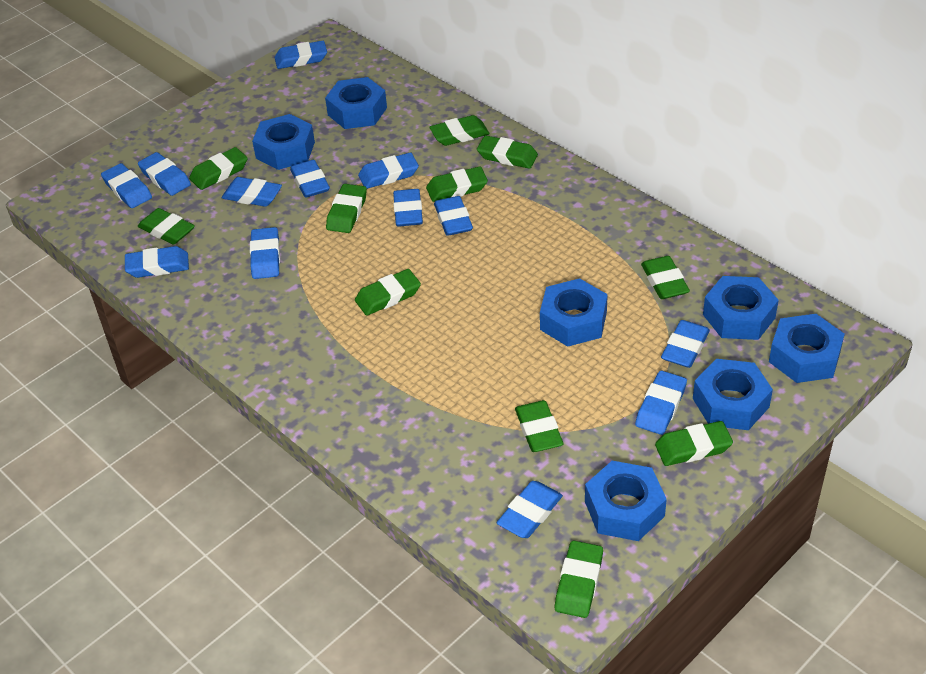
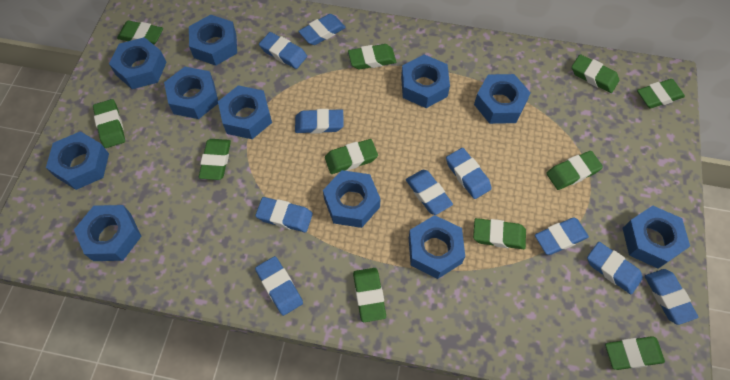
blue eraser: [101,163,152,208] [125,246,189,278] [138,152,191,196] [222,177,282,207] [250,227,280,279] [275,41,327,69] [290,160,330,198] [358,152,419,189] [393,189,423,227] [434,196,473,236] [497,481,563,538] [635,371,687,435] [661,320,710,368] = 13 -> [255,197,313,232] [255,256,303,316] [259,32,307,69] [295,109,344,134] [298,14,346,45] [406,170,453,215] [446,148,492,199] [535,217,589,255] [587,242,643,294] [645,269,698,325] = 10
blue nut: [252,114,315,170] [325,77,387,129] [540,278,608,347] [585,461,667,541] [693,359,773,430] [703,276,779,340] [769,314,845,383] = 7 -> [46,131,109,190] [74,205,141,261] [109,37,167,89] [164,67,218,119] [189,14,237,66] [218,85,272,139] [323,170,380,228] [401,55,450,108] [409,215,465,279] [474,74,531,124] [623,206,690,269] = 11

